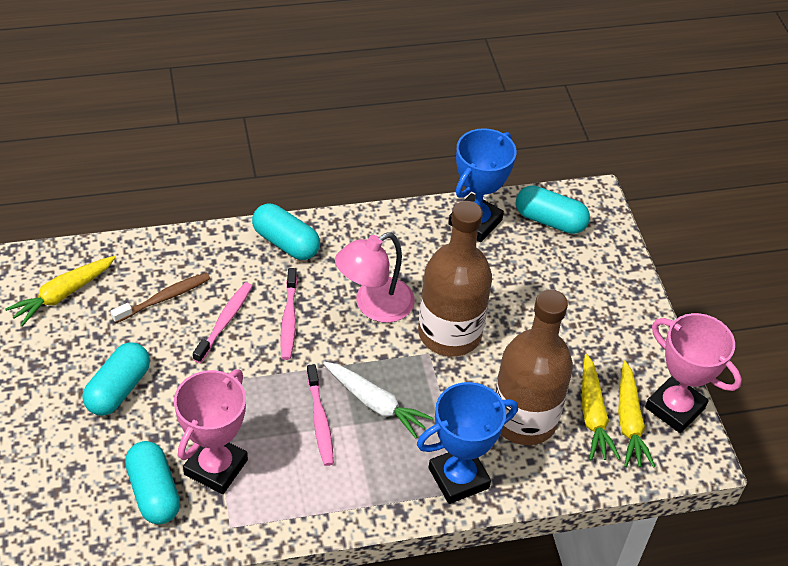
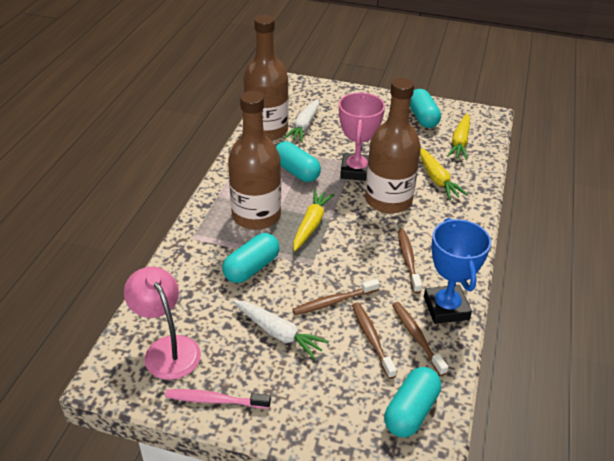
blue trophy: [417,382,518,504] [448,128,517,242] = 2 -> [424,218,491,324] = 1
brown bottle: [418,201,492,357] [495,289,573,445] = 2 -> [228,91,281,230] [243,15,289,141] [365,78,421,214] = 3
brown toothbrush: [110,273,210,323] = 1 -> [292,279,380,315] [352,302,397,379] [392,302,448,376] [398,229,422,293] = 4
pink toothbrush: [193,282,252,363] [280,268,297,360] [307,364,334,466] = 3 -> [165,389,271,409] = 1
pink trophy: [174,370,248,494] [645,313,742,433] = 2 -> [339,93,385,181] = 1
white carrot: [323,361,433,438] = 1 -> [233,300,329,359] [284,99,319,143] = 2

